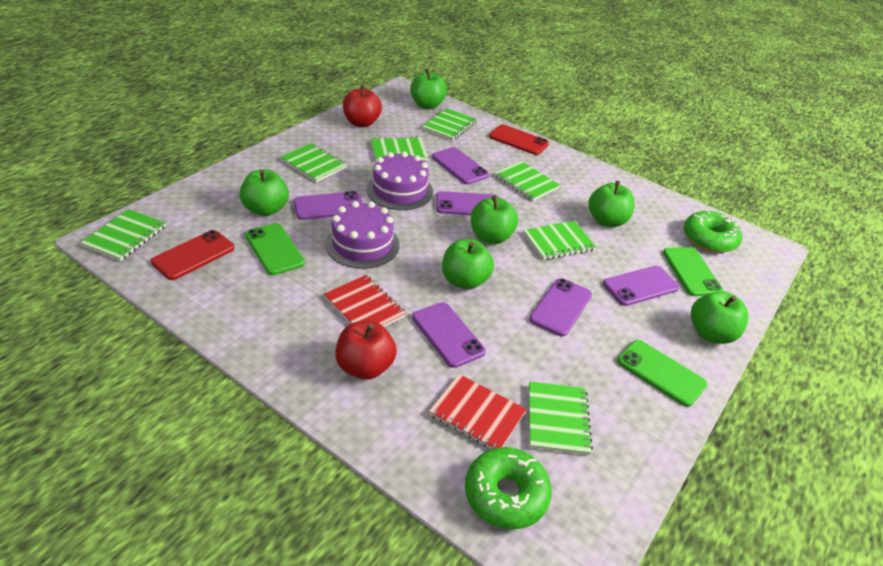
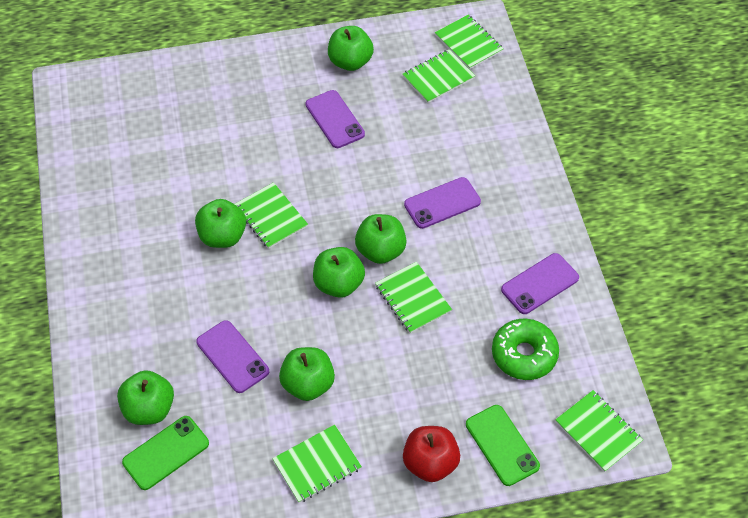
green donut: [465,447,552,529] [684,210,742,253] = 2 -> [492,319,559,380] = 1
green notebook: [81,209,166,261] [280,143,347,182] [371,136,428,161] [422,108,477,141] [494,161,560,201] [523,221,596,260] [529,381,593,455] = 7 -> [235,182,308,249] [272,425,362,503] [375,262,452,334] [402,49,475,103] [435,15,504,69] [555,390,643,472] = 6
green phone: [245,223,305,275] [617,340,707,407] [663,247,723,296] = 3 -> [122,416,209,490] [466,405,540,486] = 2
purple cake: [325,201,400,269] [367,151,433,210] = 2 -> none = 0
purple phone: [293,191,362,220] [412,302,486,368] [432,147,489,185] [436,191,500,215] [529,278,592,337] [603,266,679,306] = 6 -> [196,320,269,393] [306,90,365,148] [404,177,481,229] [501,253,579,314] = 4
red apple: [335,321,397,380] [343,85,382,127] = 2 -> [403,426,460,482] = 1
red notebook: [324,275,406,327] [429,374,527,449] = 2 -> none = 0
red phone: [151,230,235,280] [489,124,549,155] = 2 -> none = 0

